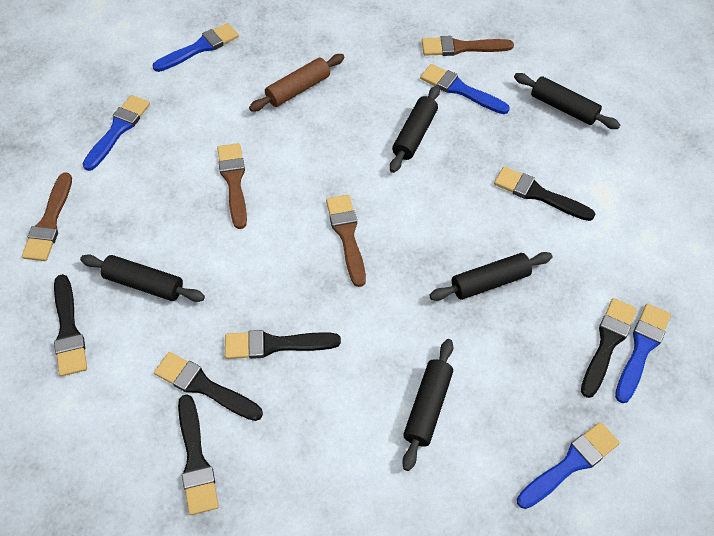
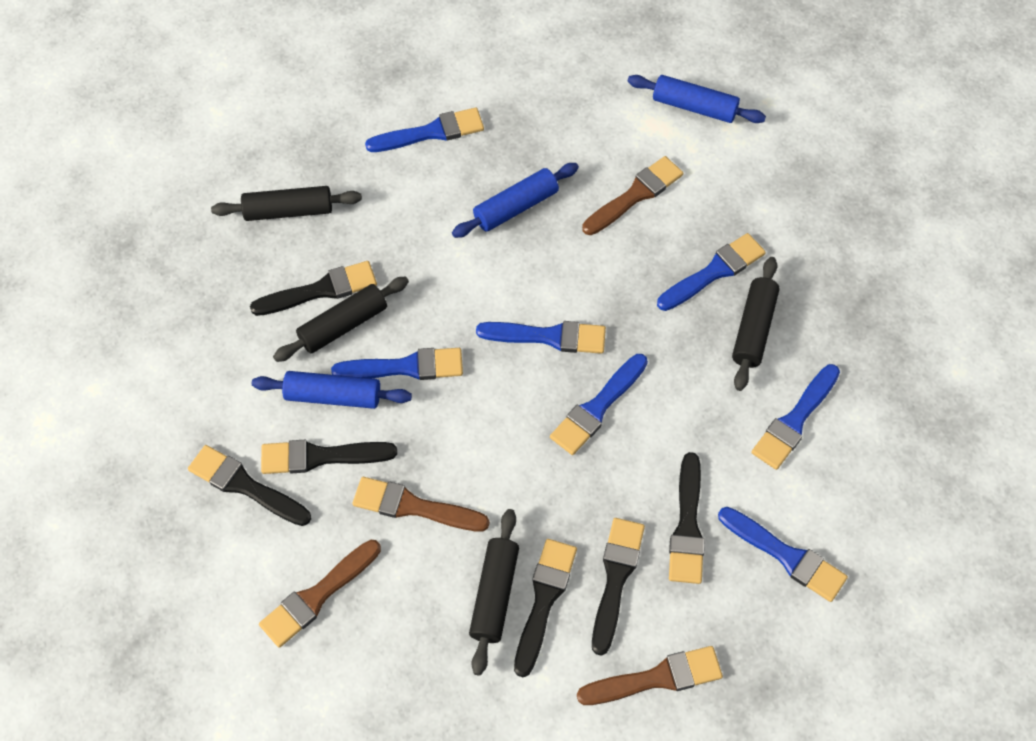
black rolling pin: [80,254,205,302] [390,85,440,173] [402,339,453,471] [429,252,552,301] [514,73,620,129] = 5 -> [211,186,362,221] [273,276,409,362] [469,509,519,676] [732,257,780,391] = 4
blue brush: [83,95,150,171] [153,23,239,72] [420,64,510,114] [517,422,620,509] [615,303,671,403] = 5 -> [331,348,463,380] [365,108,484,152] [476,321,606,354] [550,354,648,455] [657,233,766,311] [718,507,848,602] [752,364,840,470] = 7
blue rolling pin: none = 0 -> [252,371,412,409] [452,163,579,238] [627,75,766,123] = 3
brown rolling pin: [249,54,345,112] = 1 -> none = 0

